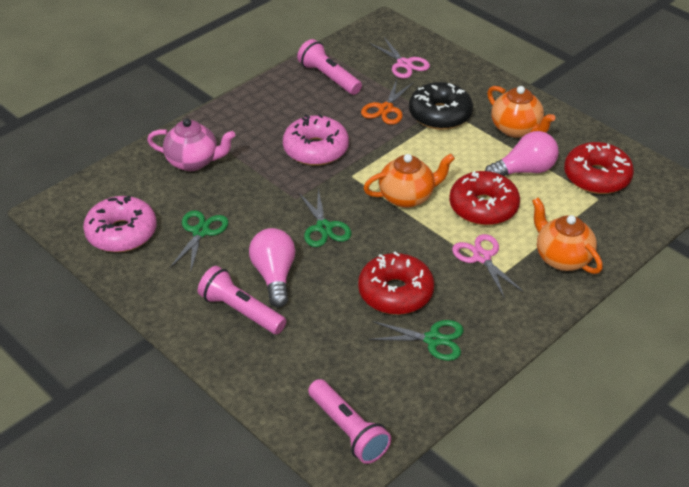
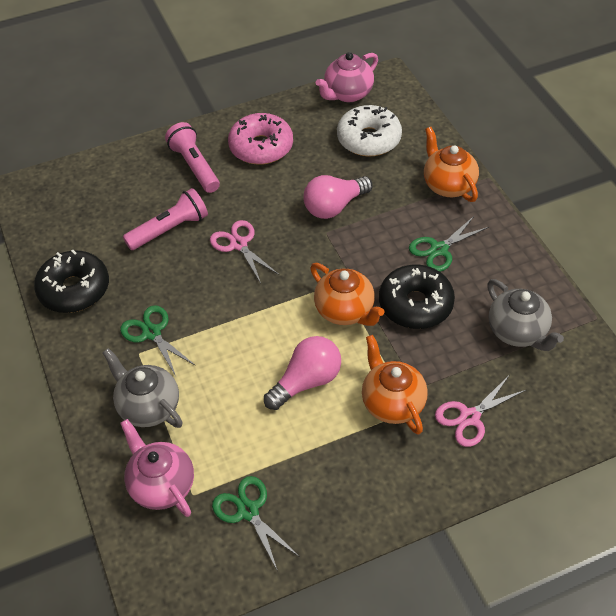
black donut: [409,82,473,130] = 1 -> [34,250,109,313] [379,265,455,329] = 2
grey teapot: none = 0 -> [102,348,183,428] [487,279,564,351] = 2
orange scissors: [361,79,414,125] = 1 -> none = 0
pink donut: [83,196,157,252] [283,114,349,166] = 2 -> [228,113,293,165] = 1
pink flashlight: [198,266,286,334] [297,39,362,95] [308,379,391,464] = 3 -> [123,188,208,250] [165,122,220,193] = 2
pink teapot: [147,118,235,171] = 1 -> [120,419,194,517] [316,52,378,102] = 2
red donut: [358,252,434,315] [449,171,520,225] [564,142,634,194] = 3 -> none = 0
white donut: none = 0 -> [337,105,402,156] = 1

